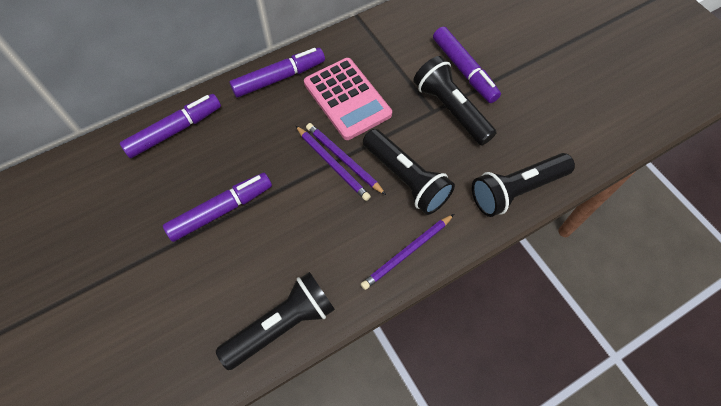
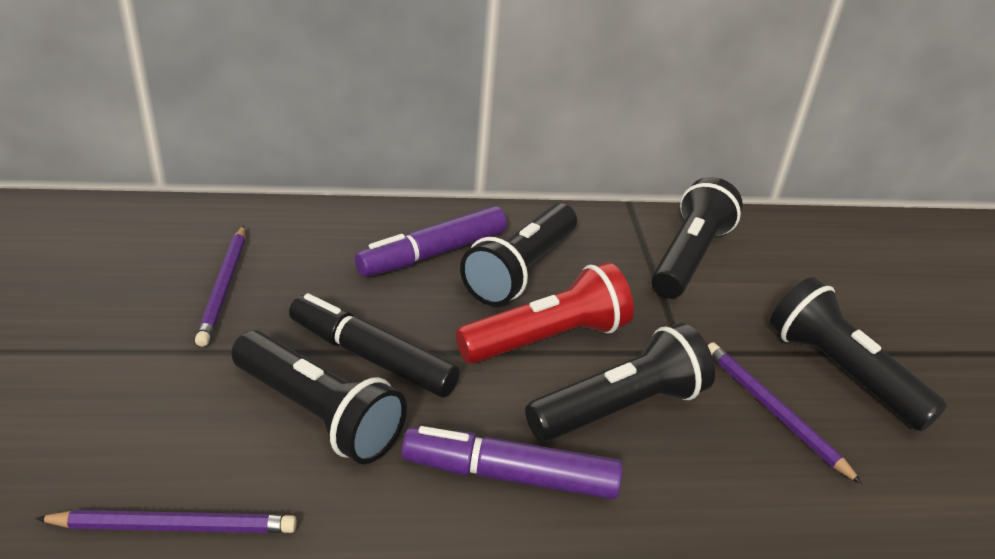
black flashlight: [216,272,335,370] [363,129,455,215] [413,56,497,145] [472,153,575,217] = 4 -> [231,331,407,464] [460,203,577,306] [525,323,715,442] [651,177,743,299] [770,277,947,431] = 5
black marker: none = 0 -> [289,293,460,397] = 1
pink calculator: [304,58,392,140] = 1 -> none = 0
purple marker: [120,94,221,158] [163,173,272,242] [230,48,325,98] [433,27,501,103] = 4 -> [355,206,507,277] [402,426,623,499] = 2
red flashlight: none = 0 -> [456,262,634,364] = 1

